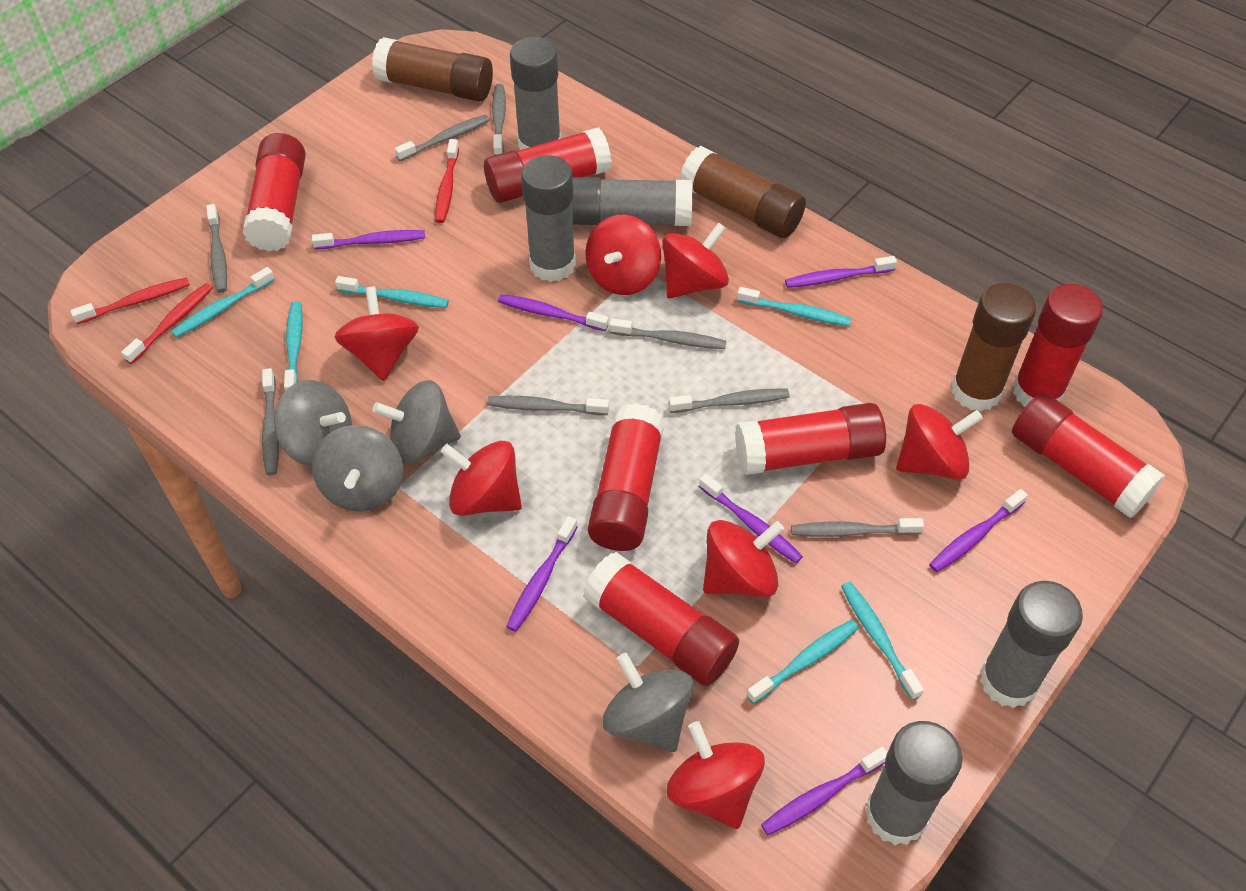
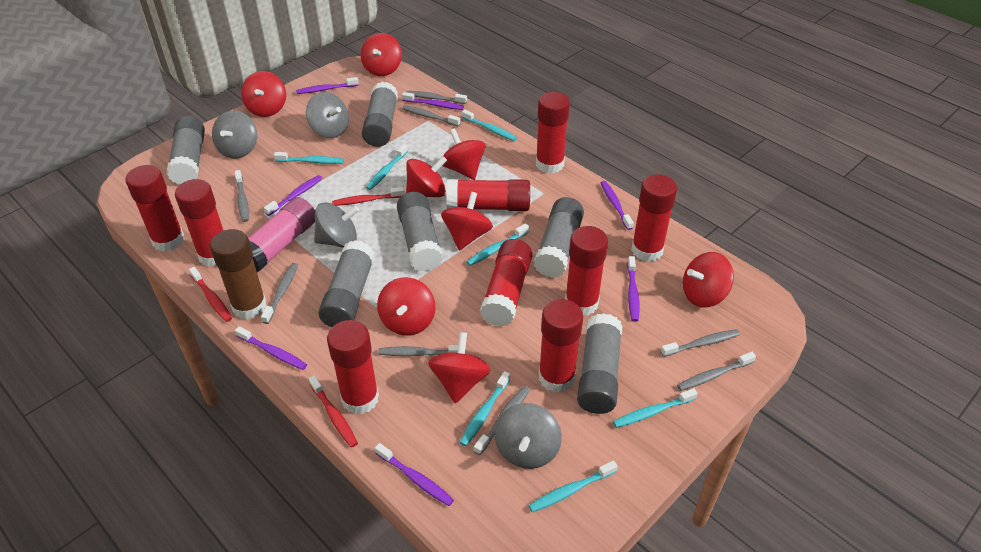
brown glue stick: [372,37,493,102] [680,146,806,238] [951,283,1036,411] = 3 -> [210,229,267,319] = 1
grey glue stick: [510,37,561,150] [521,155,576,282] [572,177,692,226] [865,721,963,845] [980,581,1083,708] = 5 -> [167,116,205,185] [318,240,375,327] [362,82,398,147] [397,192,443,272] [534,197,584,278] [577,313,622,414] = 6
pink glue stick: none = 0 -> [248,197,315,273] = 1
red glue stick: [243,133,306,252] [484,127,612,203] [583,552,739,686] [588,403,665,551] [735,403,886,475] [1012,284,1103,407] [1012,393,1165,518] = 7 -> [125,165,184,252] [175,179,224,267] [327,320,379,414] [446,179,530,211] [480,239,532,327] [536,92,570,173] [539,299,583,393] [565,226,608,316] [631,174,677,262] = 9
red spinning top: [335,286,419,381] [441,441,522,516] [585,215,661,295] [662,222,729,298] [666,721,765,829] [703,520,784,597] [896,404,983,480] = 7 -> [241,71,286,117] [361,33,402,76] [377,277,435,336] [406,156,447,197] [428,332,491,403] [441,192,493,251] [442,128,485,180] [683,252,734,308] = 8
turquoise toothbrush: [171,267,275,338] [284,301,303,391] [335,276,449,308] [737,287,852,326] [746,620,859,704] [841,582,924,700] = 6 -> [274,152,344,164] [366,144,408,190] [459,371,510,446] [462,110,517,141] [466,223,529,266] [528,461,618,512] [613,388,698,428] = 7

